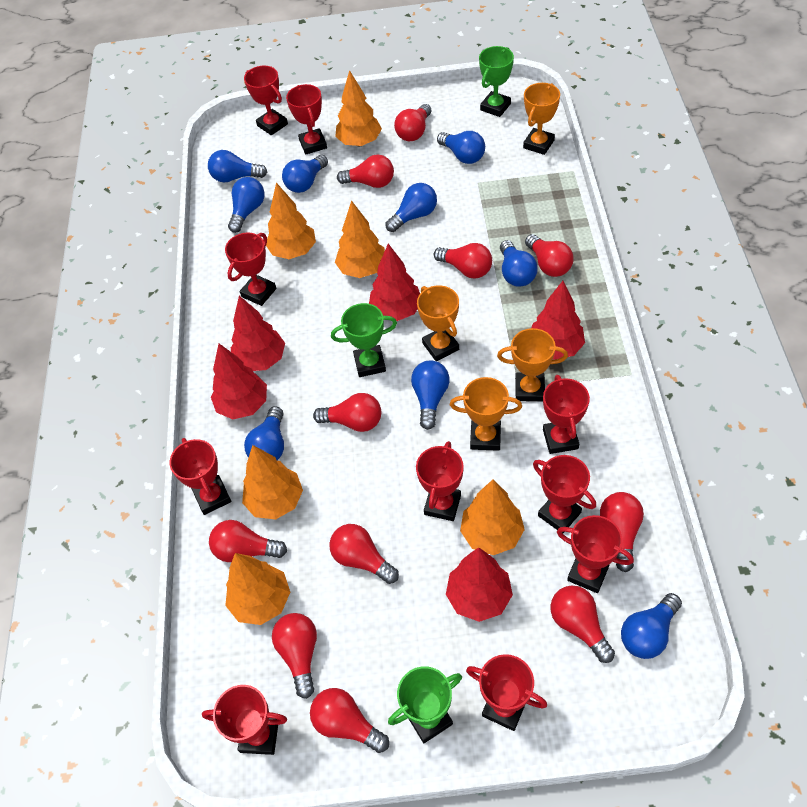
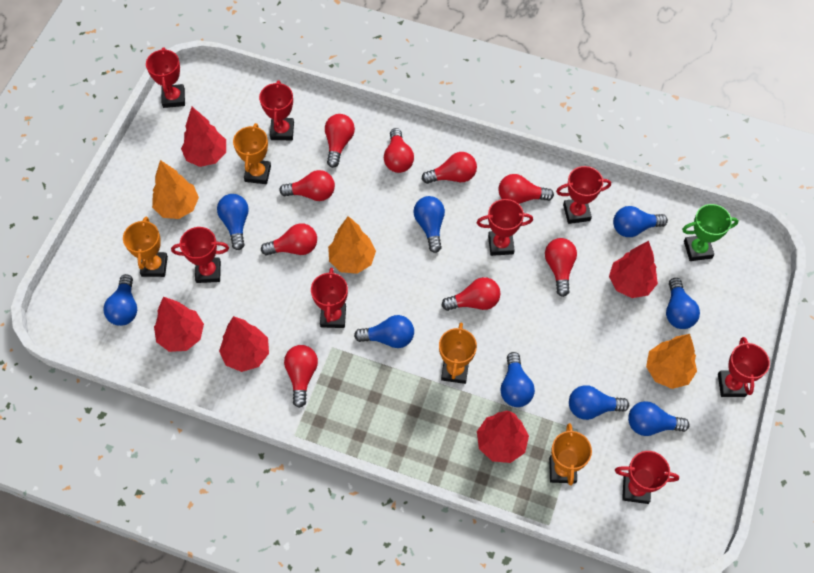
green trophy: [331,303,397,377] [388,666,462,743] [479,46,514,117] = 3 -> [682,204,739,261] = 1
orange tree: [225,553,290,625] [242,445,303,519] [266,182,316,259] [335,70,382,146] [335,200,385,278] [460,479,525,555] = 6 -> [152,160,199,219] [328,216,376,274] [646,334,697,389] = 3
red light bulb: [209,520,287,562] [272,613,317,699] [310,688,389,753] [313,393,381,432] [329,524,399,584] [337,154,394,188] [394,104,432,141] [434,243,492,279] [525,234,574,277] [551,585,615,663] [600,492,644,572] = 11 -> [261,223,317,256] [279,170,335,201] [284,345,318,408] [325,114,355,168] [384,128,414,173] [422,152,477,184] [441,277,501,311] [498,174,554,204] [545,238,577,297] = 9
red trophy: [170,438,232,515] [202,685,287,755] [225,233,276,306] [244,65,288,135] [286,84,327,155] [416,441,464,521] [466,654,547,731] [533,455,596,533] [543,375,590,454] [557,515,634,593] = 10 -> [146,47,185,108] [171,227,229,283] [259,80,294,140] [311,268,348,328] [476,199,533,256] [556,166,611,224] [615,451,679,504] [718,337,770,397] = 8

